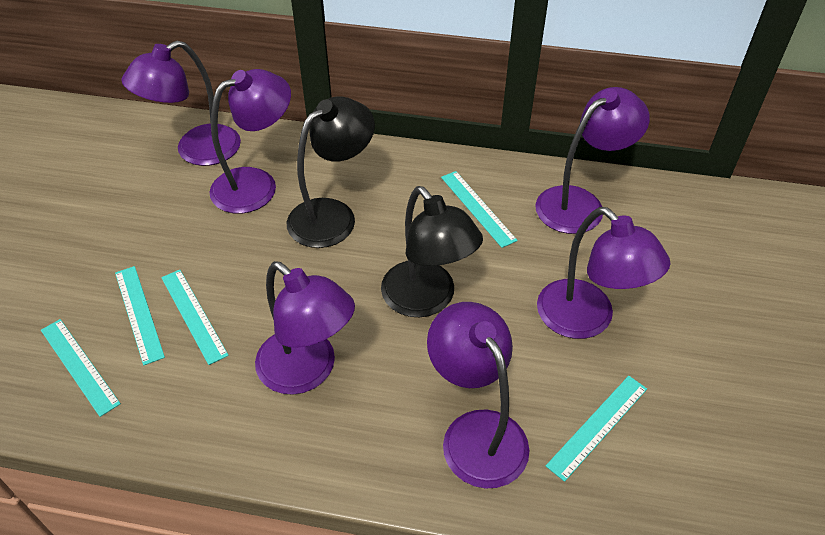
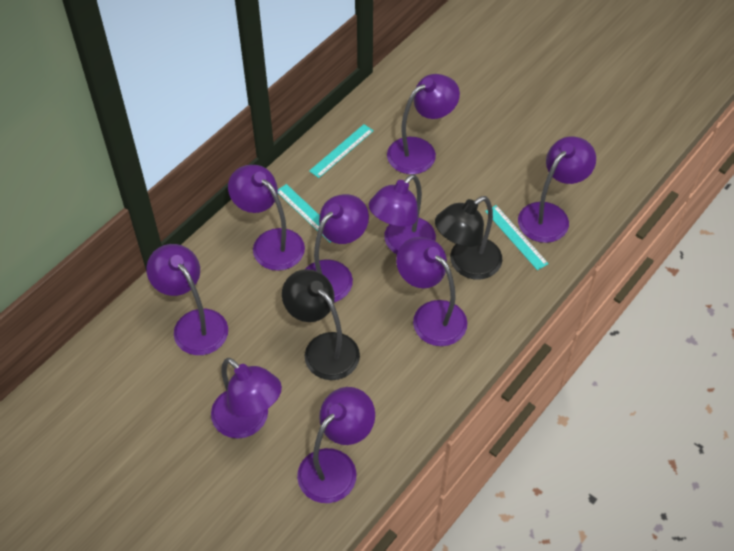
purple lamp: [122,41,241,166] [210,69,291,214] [255,261,355,395] [427,302,530,489] [535,87,650,234] [537,207,670,339] = 6 -> [146,244,228,355] [211,357,282,439] [228,165,305,271] [297,387,375,503] [305,194,369,302] [369,174,436,254] [387,74,460,174] [396,237,467,346] [518,136,596,243] = 9
turquoise ruler: [41,319,121,417] [115,266,165,365] [161,270,229,365] [441,171,518,248] [546,376,647,482] = 5 -> [278,184,331,242] [309,124,374,178] [485,205,549,270] = 3

